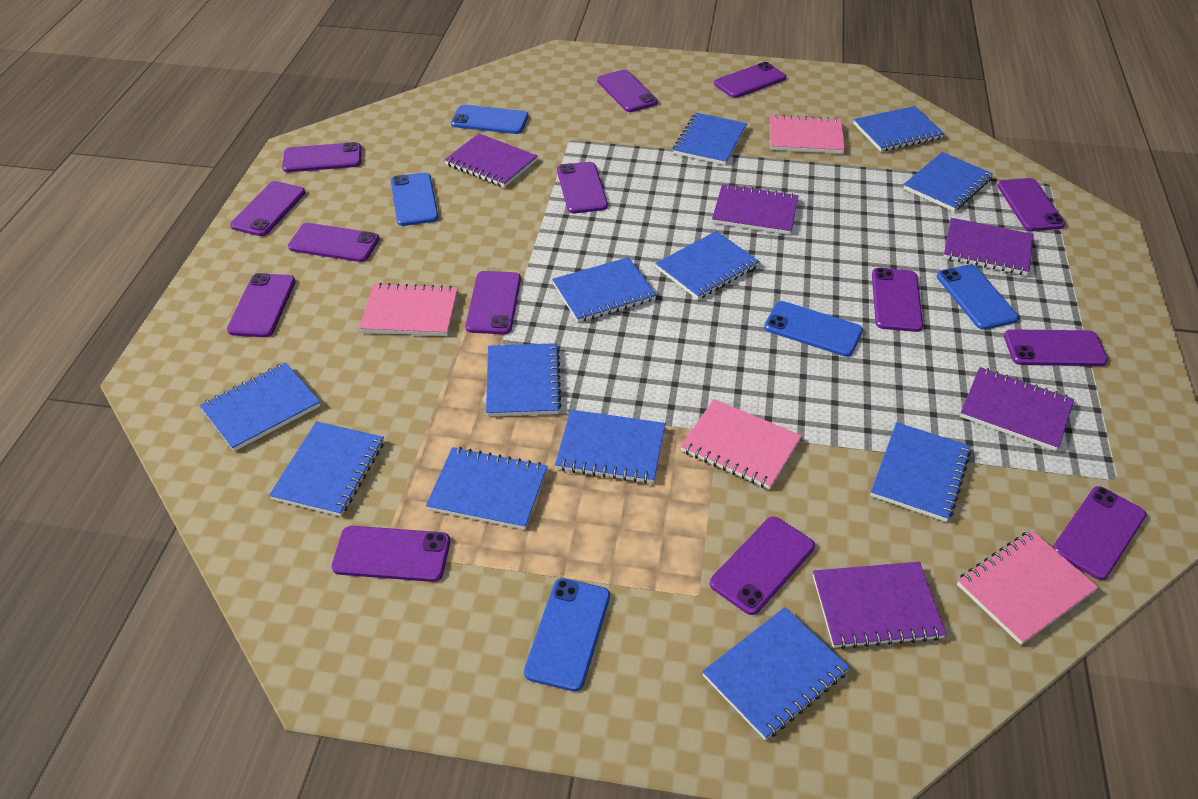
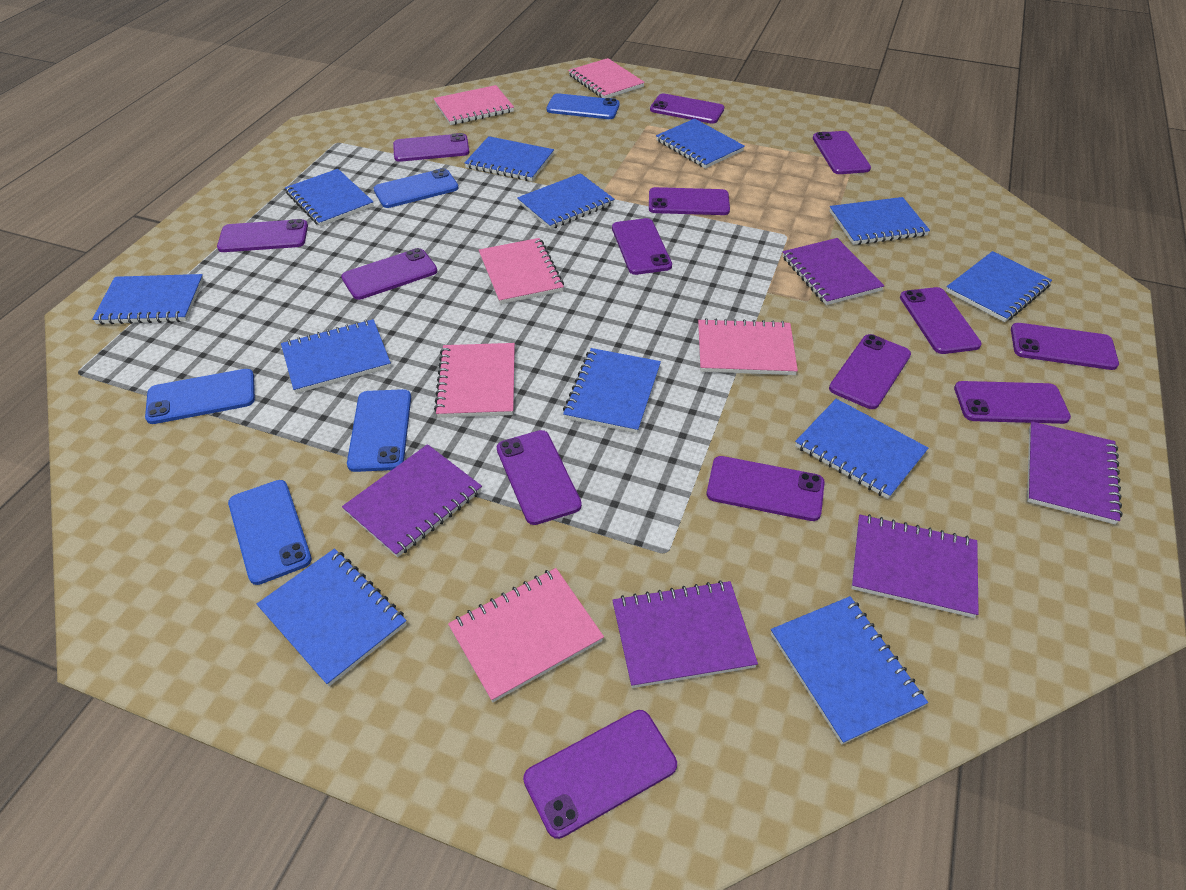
pink notebook: [359,283,458,336] [680,399,802,489] [770,114,845,154] [957,530,1099,645] = 4 -> [433,85,514,125] [434,343,515,418] [448,568,604,702] [479,238,564,304] [568,58,645,98] [698,318,798,375] = 6

